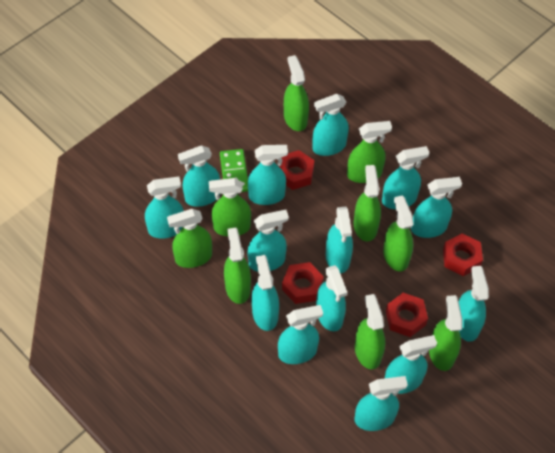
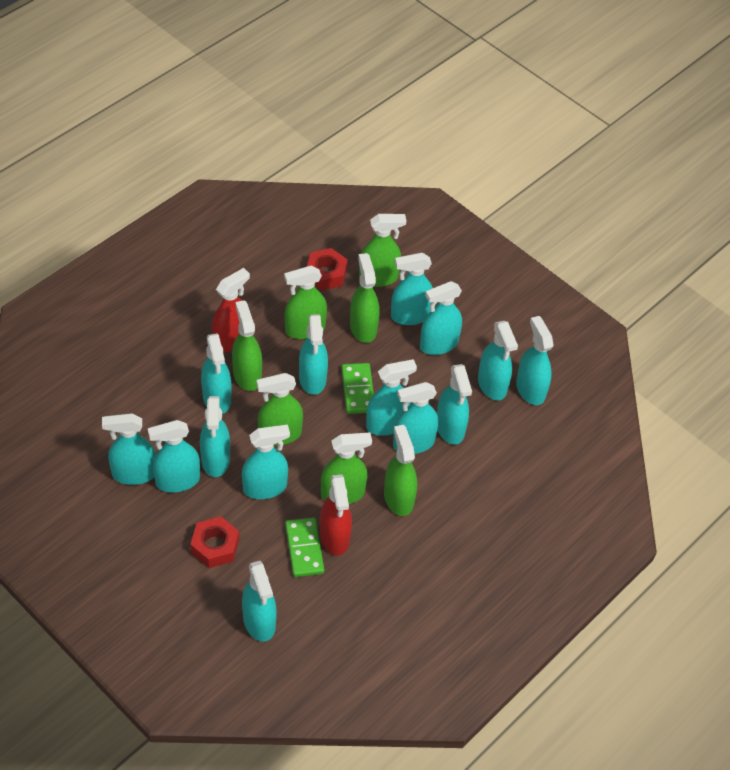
green domino: [220,149,248,192] = 1 -> [285,517,324,577] [341,363,374,414] = 2
green spray bottle: [167,209,212,268] [209,178,251,236] [224,228,251,304] [284,55,309,131] [347,121,392,183] [354,165,381,242] [355,294,385,369] [383,195,414,272] [429,295,462,371] = 9 -> [232,300,262,391] [257,373,303,445] [284,266,327,339] [321,432,372,504] [350,253,379,343] [359,214,407,287] [384,425,417,516] = 7
red nut: [279,150,315,190] [282,262,324,304] [386,293,428,337] [443,233,483,276] = 4 -> [190,516,239,568] [307,248,348,291] = 2
red spray bottle: none = 0 -> [212,268,250,352] [320,474,352,555] = 2

